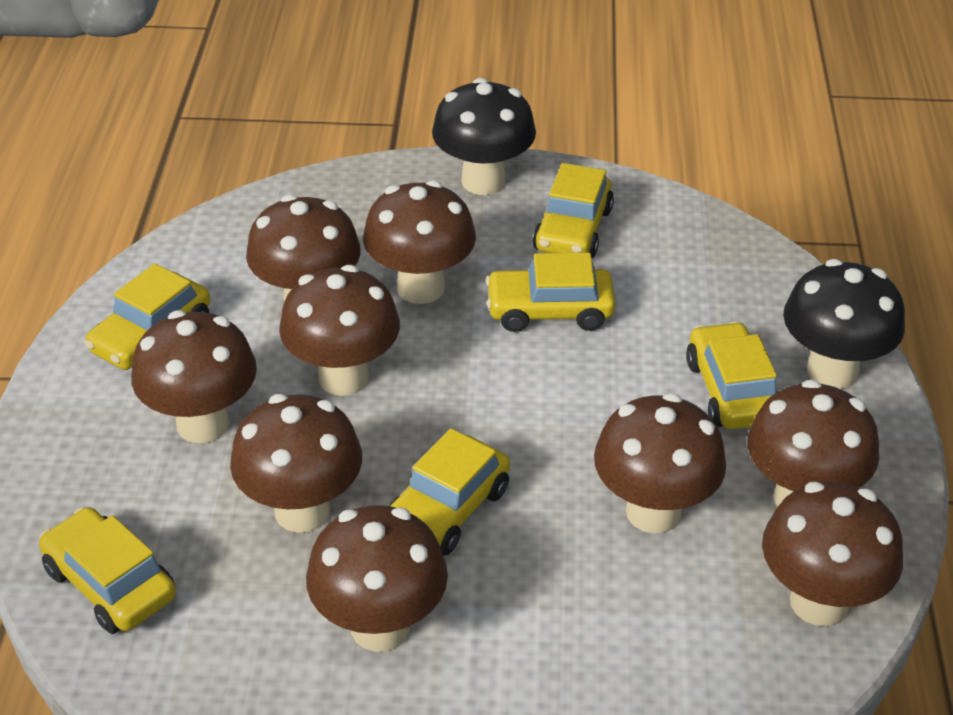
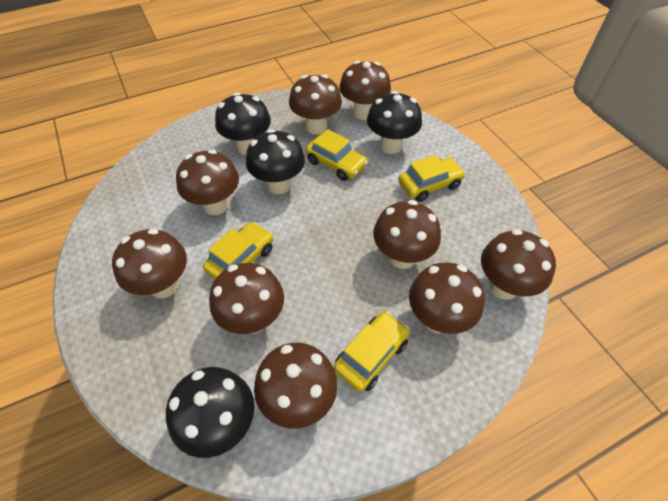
black mushroom: [432,78,536,195] [783,259,905,389] = 2 -> [166,367,254,458] [215,92,271,155] [246,129,305,194] [367,91,422,154] = 4
yellow car: [39,507,176,634] [85,263,210,370] [389,428,510,556] [486,253,615,332] [533,163,614,258] [686,322,778,429] = 6 -> [203,222,273,279] [305,129,368,181] [334,312,410,392] [398,155,466,202] = 4

